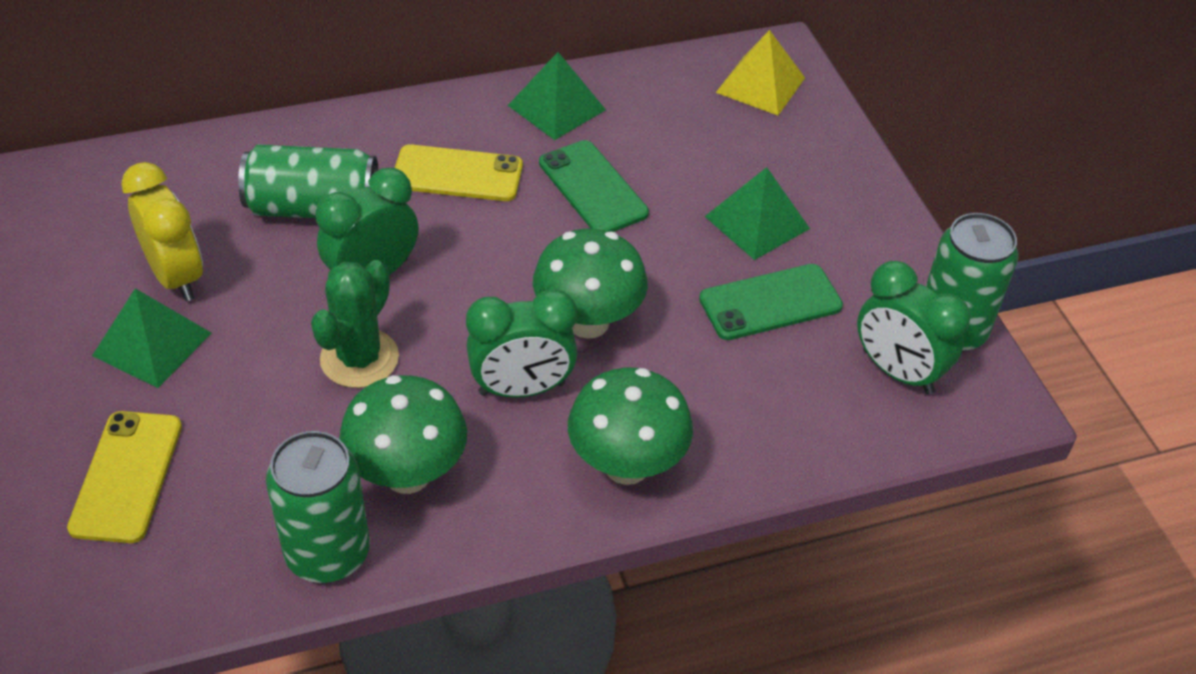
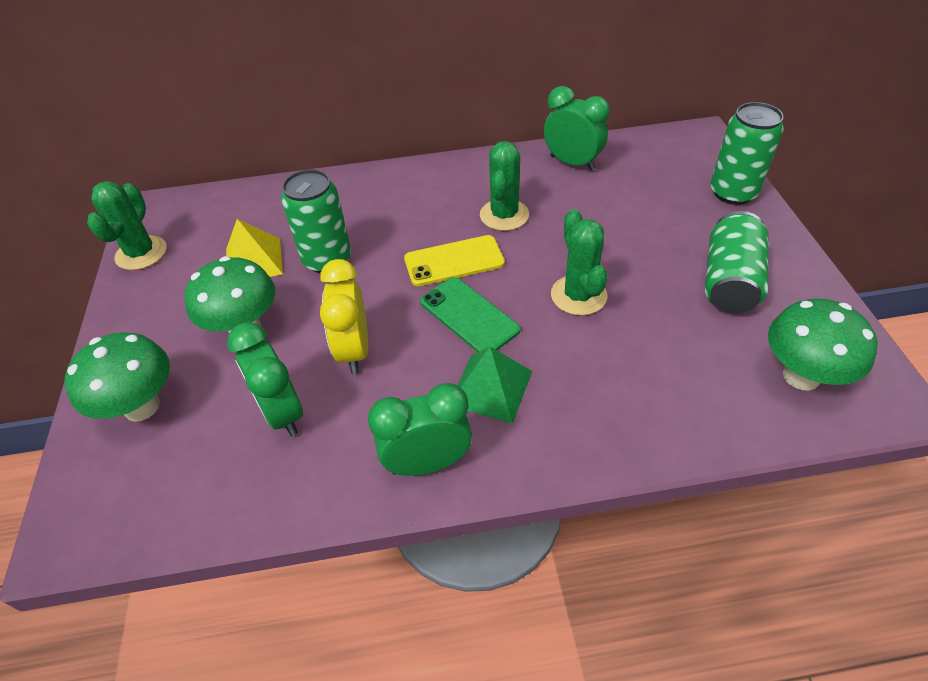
green cactus: [311,260,399,388] = 1 -> [87,181,167,270] [480,141,529,231] [551,209,608,316] = 3
green phone: [539,140,649,232] [699,264,843,340] = 2 -> [420,277,520,352] = 1
green pyramid: [92,288,211,388] [508,52,606,140] [705,167,810,260] = 3 -> [457,346,532,424] = 1
yellow phone: [67,411,182,543] [395,144,523,201] = 2 -> [404,235,505,286] = 1

